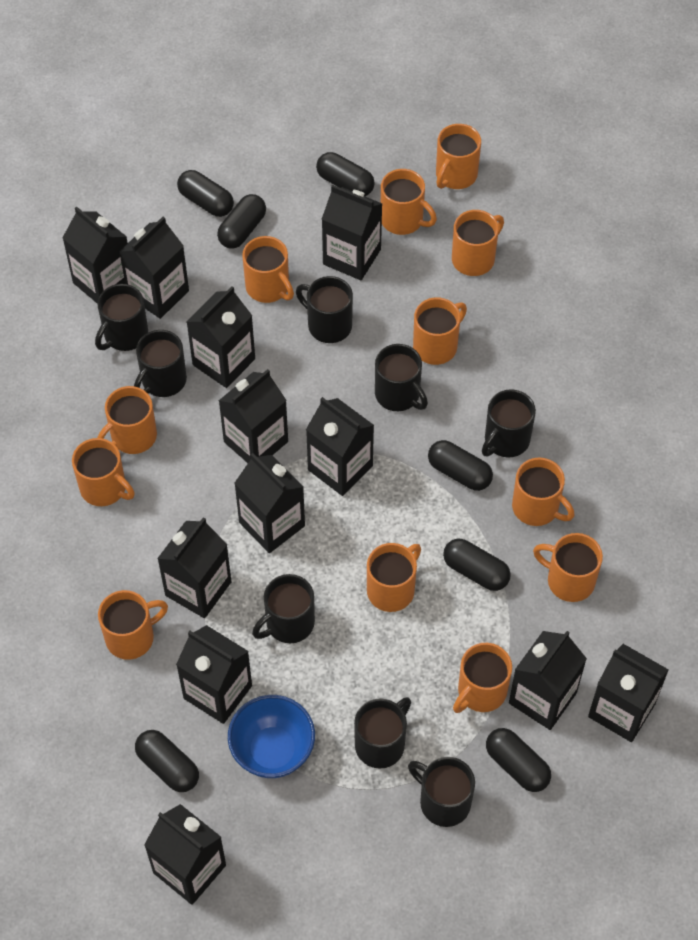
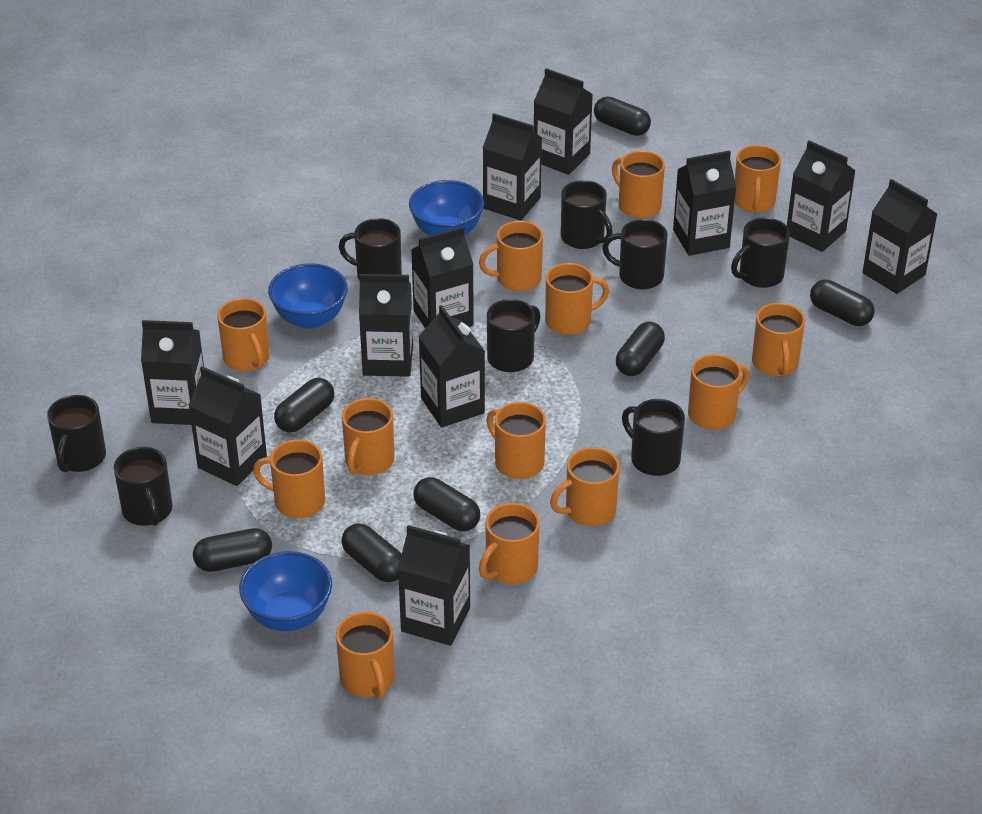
black carton: [63,207,128,303] [119,217,189,319] [144,804,226,905] [157,517,232,618] [176,625,252,724] [187,286,255,388] [219,369,288,463] [234,453,305,553] [306,397,374,496] [322,185,382,280] [509,631,587,730] [588,644,669,742] = 12 -> [141,320,204,425] [188,366,267,486] [359,274,413,377] [398,525,470,646] [411,227,474,328] [419,305,485,428] [483,113,542,221] [534,68,593,175] [673,150,736,256] [787,140,856,252] [862,179,937,294] = 11
blue bowl: [228,695,315,778] = 1 -> [239,551,332,631] [268,263,348,329] [409,180,484,236] = 3
orange mug: [72,438,135,506] [97,386,157,454] [98,590,168,660] [242,236,294,303] [367,543,421,612] [381,169,437,235] [413,297,467,365] [436,124,481,189] [452,210,504,276] [453,643,512,713] [512,458,574,526] [533,533,603,602] = 12 -> [217,298,270,371] [253,439,325,518] [336,612,395,699] [342,398,394,475] [479,221,543,291] [479,503,540,584] [486,402,546,479] [545,263,609,335] [550,447,620,526] [612,151,665,218] [688,354,749,430] [734,145,781,212] [752,303,805,376] = 13

